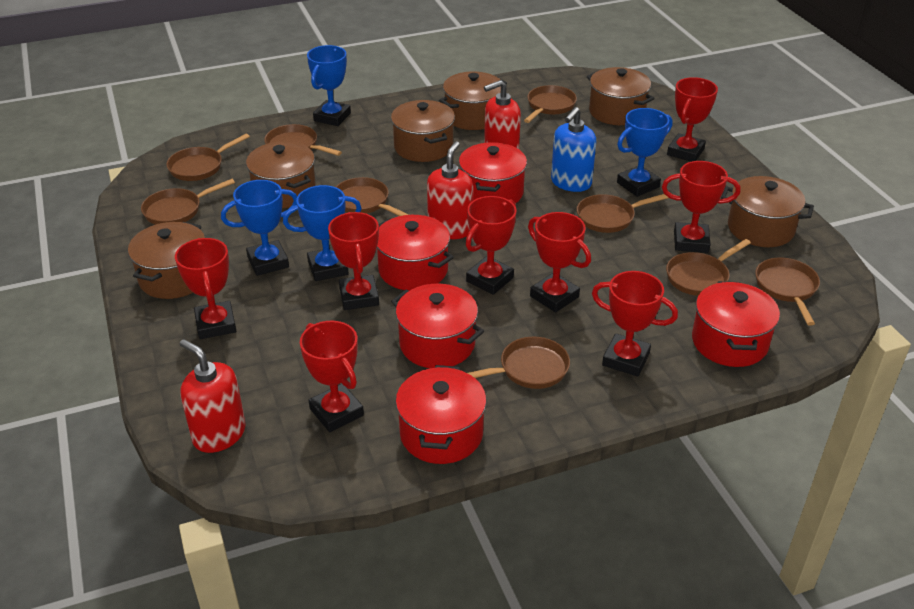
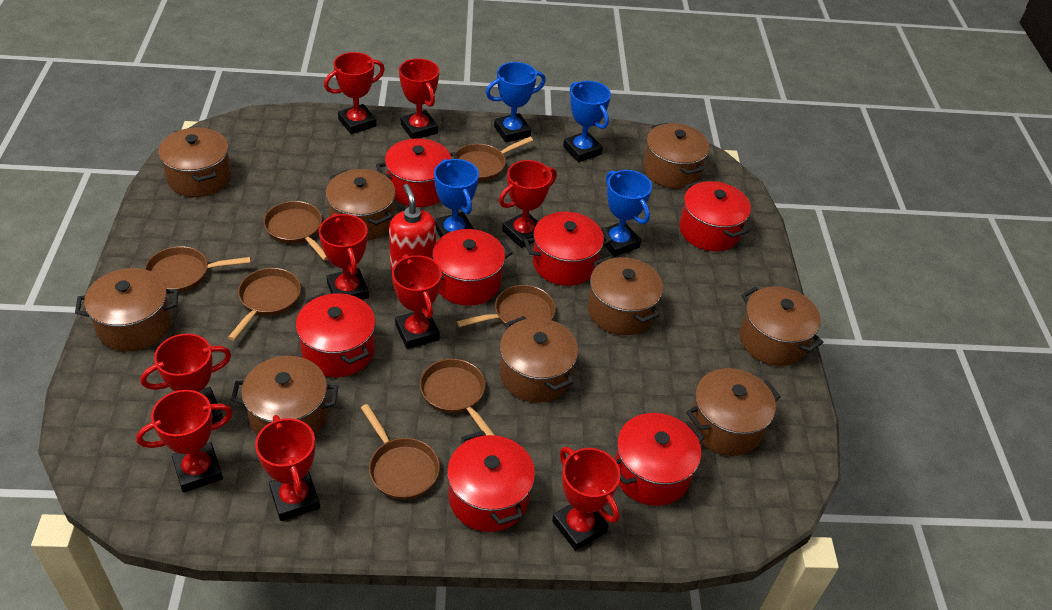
blue soap dispenser: [551,107,596,192] = 1 -> none = 0
brown pan: [141,179,235,225] [166,134,250,181] [264,124,342,156] [336,177,409,216] [468,337,570,389] [524,85,577,123] [577,194,668,233] [666,239,751,296] [755,257,820,326] = 9 -> [145,246,251,293] [228,268,301,340] [264,201,328,260] [361,404,440,500] [420,359,495,435] [453,137,533,181] [457,285,556,327] = 7
brown pot: [128,222,205,299] [246,141,316,208] [391,100,455,162] [439,72,507,130] [587,67,654,125] [721,176,814,247] = 6 -> [75,268,178,351] [158,127,231,197] [231,356,339,436] [325,169,396,241] [500,316,578,402] [588,256,663,335] [643,123,709,189] [686,368,781,456] [740,286,823,366] = 9
red pot: [377,215,454,291] [391,284,484,368] [396,365,486,464] [459,142,527,203] [692,281,780,367] = 5 -> [296,293,376,377] [376,138,458,207] [432,229,513,306] [447,431,535,532] [524,212,612,286] [615,413,705,506] [679,180,751,251] = 7
red soap dispenser: [180,339,245,453] [427,141,473,239] [484,80,521,149] = 3 -> [389,184,436,269] = 1
red trophy: [175,238,236,339] [300,321,364,432] [328,212,379,310] [466,196,517,295] [528,212,591,312] [592,271,678,376] [662,161,740,253] [667,77,718,162] = 8 -> [136,390,233,493] [140,334,231,424] [255,415,320,521] [319,213,369,300] [324,52,385,134] [392,254,442,349] [399,58,439,139] [499,160,557,248] [552,447,621,551] = 9

